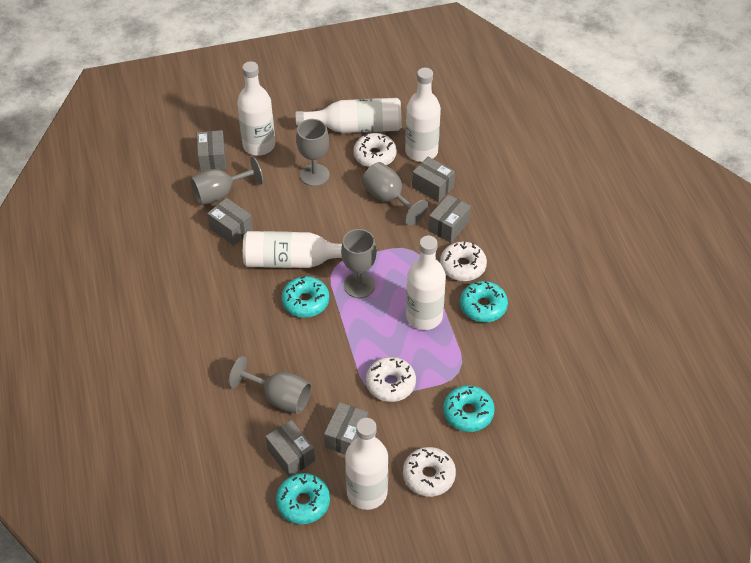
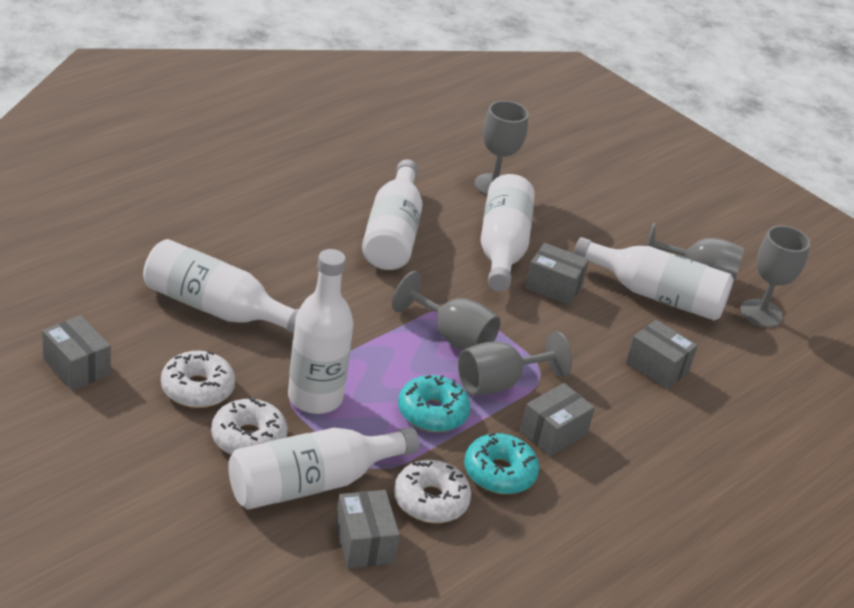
grey box: [197,130,227,172] [207,198,253,246] [265,420,315,477] [324,402,368,454] [412,157,455,202] [429,194,471,243] = 6 -> [42,315,111,391] [335,490,400,569] [520,383,595,456] [525,243,589,305] [626,320,698,389] = 5
turquoise donut: [276,473,330,524] [282,276,329,317] [443,385,495,432] [460,281,508,322] = 4 -> [398,375,470,432] [464,433,539,494] = 2
white donut: [353,133,397,167] [366,357,416,402] [403,447,456,497] [440,241,487,281] = 4 -> [161,351,235,408] [211,397,288,455] [394,460,471,523] = 3

